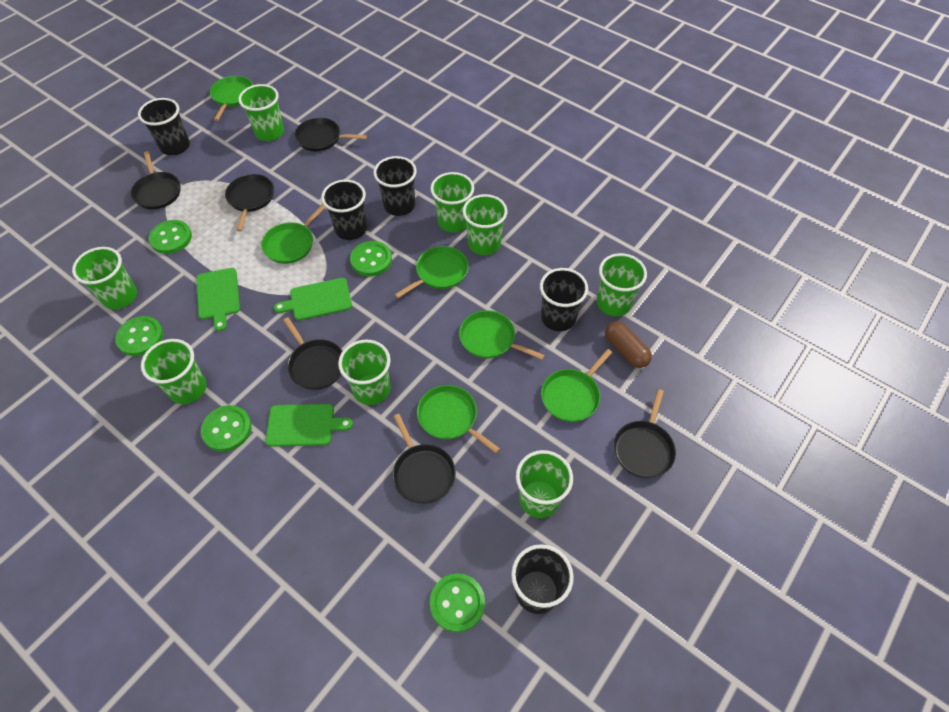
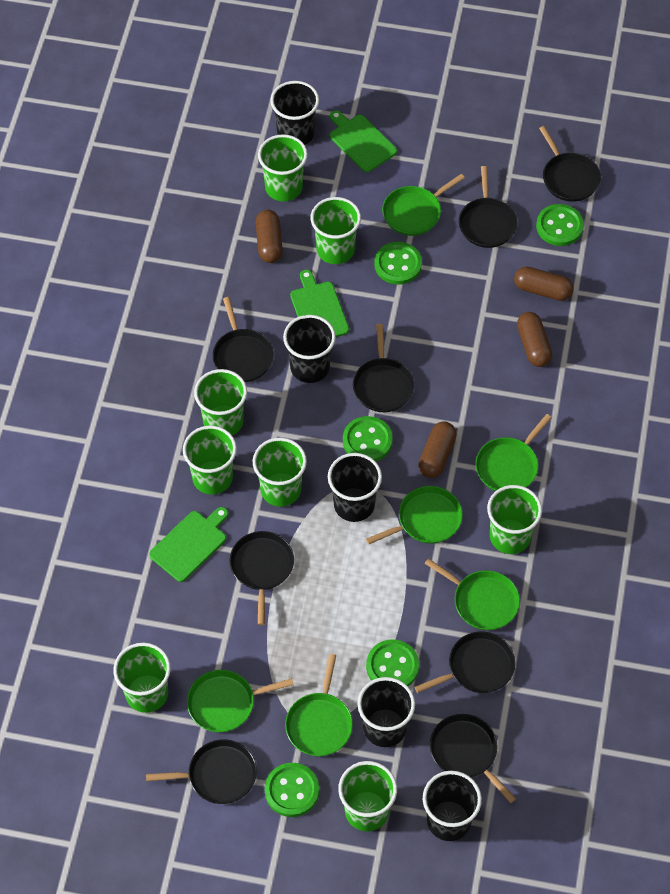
black pan: [131,151,181,209] [225,174,274,232] [283,317,342,390] [294,118,367,151] [392,414,456,504] [613,389,676,478] = 6 -> [146,739,257,804] [213,297,274,382] [229,531,294,625] [353,324,414,412] [415,632,516,693] [430,714,516,803] [459,166,517,248] [539,126,601,202] = 8
brown capsule: [605,321,652,368] = 1 -> [256,210,283,263] [418,421,456,478] [514,267,574,301] [517,312,552,367] = 4

